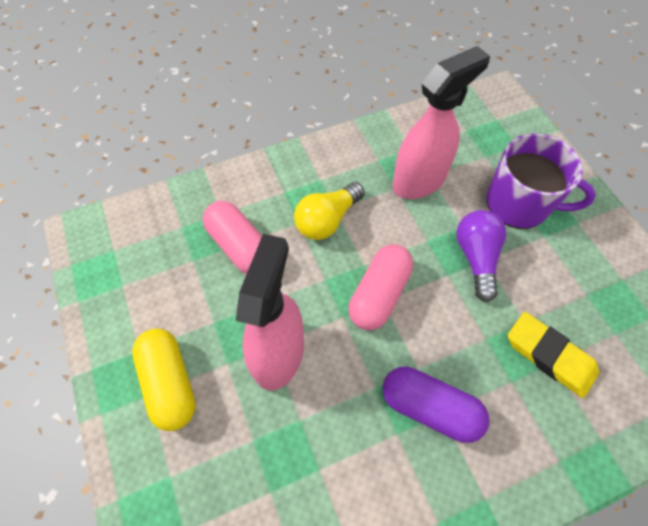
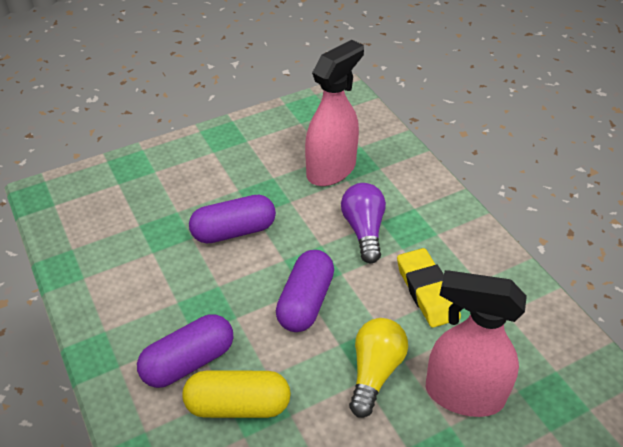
pink capsule: [203,201,262,274] [348,244,413,330] = 2 -> none = 0
purple capsule: [383,367,489,443] = 1 -> [137,314,233,388] [189,195,276,244] [276,250,334,332] = 3
purple mug: [487,133,596,229] = 1 -> none = 0

